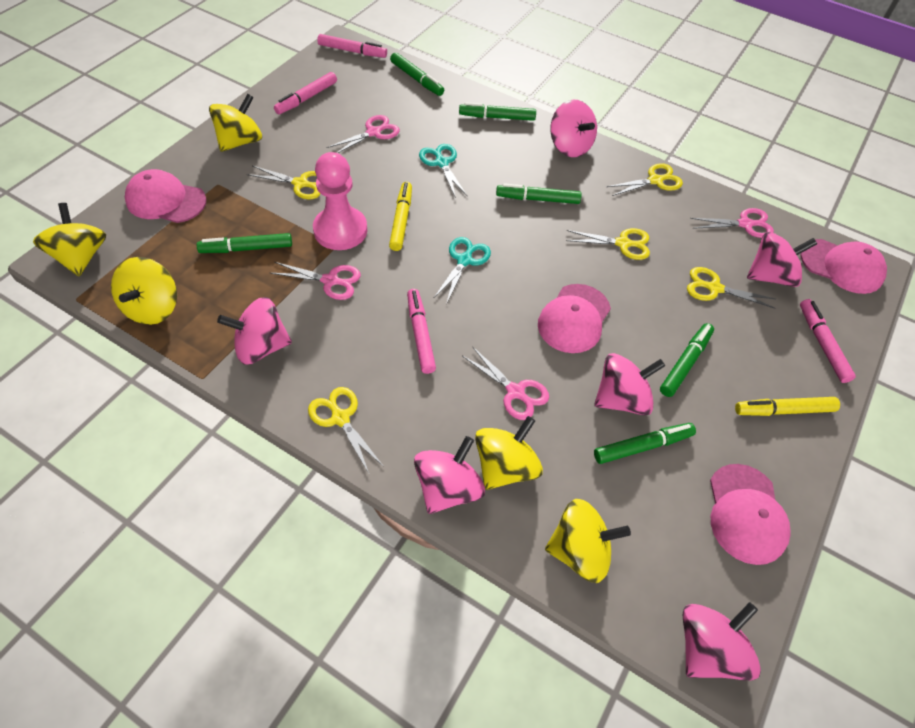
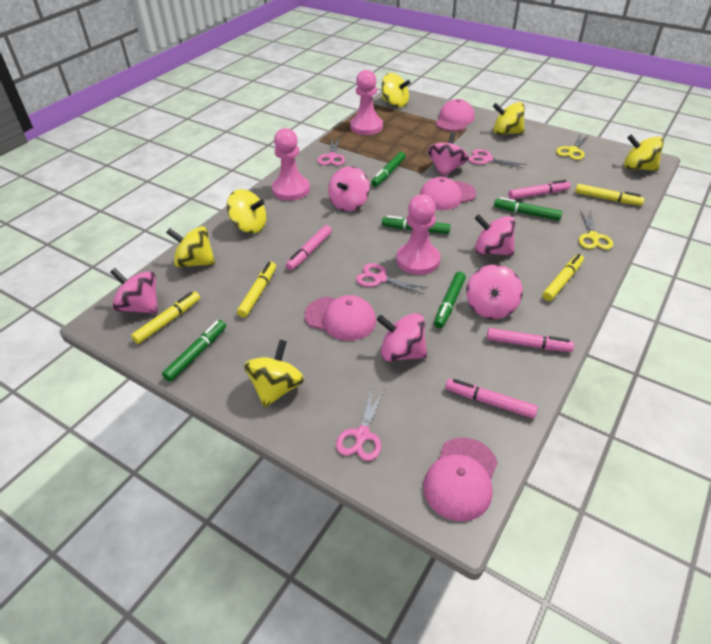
green marker: [197,233,292,253] [390,52,444,96] [459,102,536,121] [496,183,582,204] [594,423,696,464] [660,323,714,397] = 6 -> [162,320,226,382] [371,152,406,187] [382,216,451,234] [434,272,466,328] [494,197,562,220] = 5
pink pawn: [313,152,367,250] = 1 -> [272,128,310,201] [350,70,383,135] [397,194,440,275] = 3
turquoise scissors: [419,144,467,198] [433,237,491,304] = 2 -> none = 0
yellow marker: [389,182,412,251] [735,397,840,416] = 2 -> [131,292,200,344] [237,262,276,318] [542,254,584,301] [575,184,644,206] = 4
yellow scissors: [247,166,321,200] [308,387,384,473] [566,228,650,260] [606,163,683,196] [687,267,776,309] = 5 -> [556,134,590,160] [579,210,613,250] = 2
yellow spinning top: [33,203,106,276] [111,257,177,325] [209,94,262,152] [475,416,543,490] [545,499,631,583] = 5 -> [166,226,215,268] [227,189,267,234] [244,340,304,408] [382,73,411,108] [493,102,525,135] [624,134,664,171] = 6

